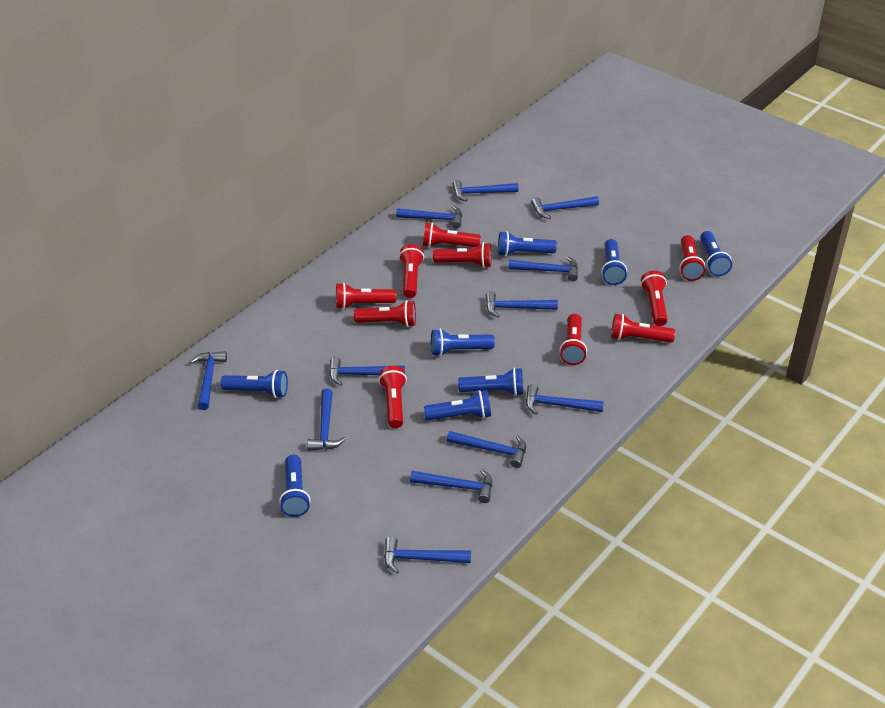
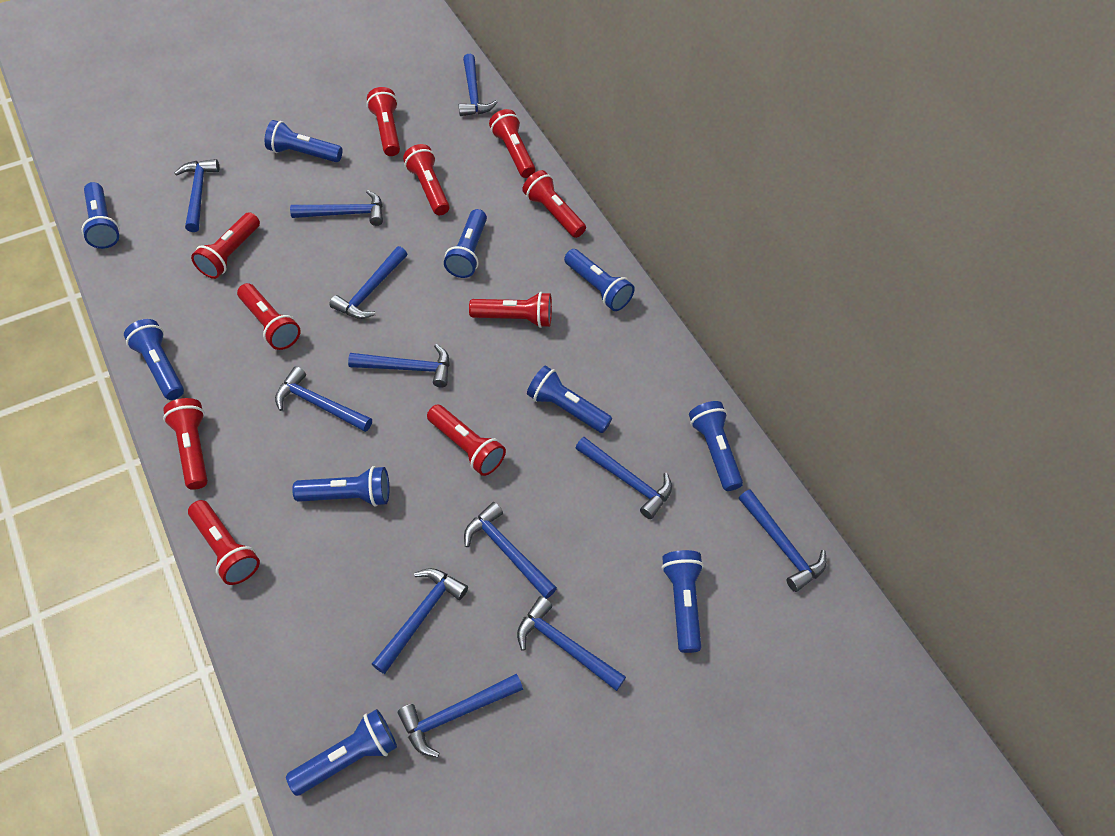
blue flashlight: [220,370,288,398] [279,455,311,517] [424,390,491,420] [431,329,495,356] [458,368,523,396] [498,231,557,257] [601,239,627,285] [700,231,732,276] = 8 -> [82,182,120,249] [124,319,184,400] [265,120,343,162] [286,709,397,796] [292,466,389,507] [444,209,487,278] [527,366,612,433] [564,249,635,311] [662,550,704,653] [689,401,743,491] = 10

